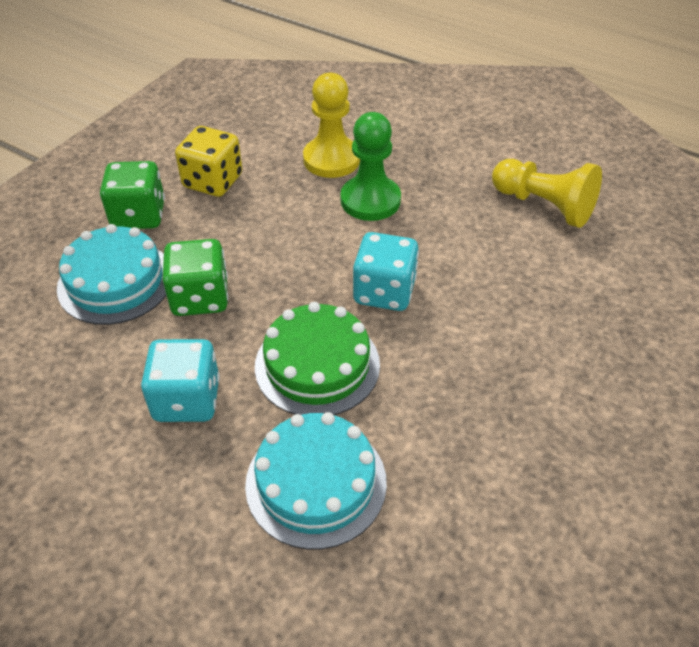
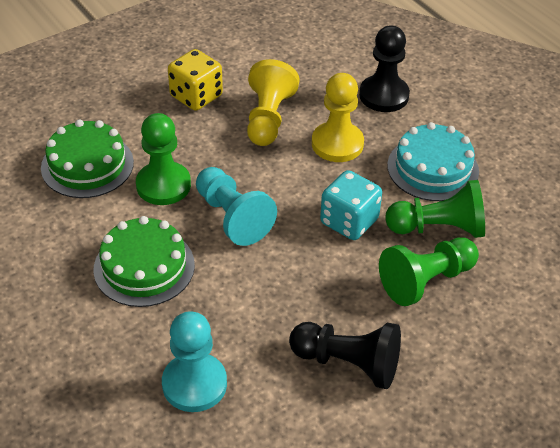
black pawn: none = 0 -> [289,322,401,389] [359,25,410,112] = 2
green cake: [255,302,380,415] = 1 -> [41,119,134,198] [93,216,195,307] = 2
green dice: [100,161,165,229] [163,239,228,316] = 2 -> none = 0
green pawn: [341,112,401,221] = 1 -> [136,113,191,205] [379,237,479,306] [385,180,485,238] = 3
turquoise cake: [57,224,167,325] [245,412,387,550] = 2 -> [387,122,479,201] = 1
turquoise dice: [141,339,220,422] [353,232,419,311] = 2 -> [320,170,382,240] = 1
turquoise pawn: none = 0 -> [162,311,227,412] [196,167,277,246] = 2

